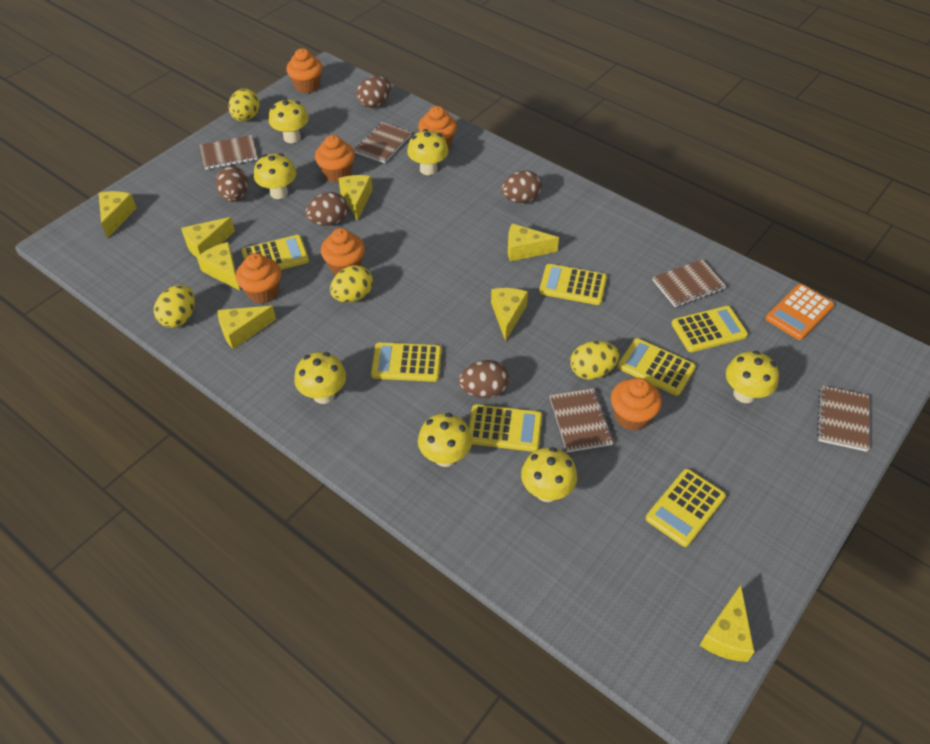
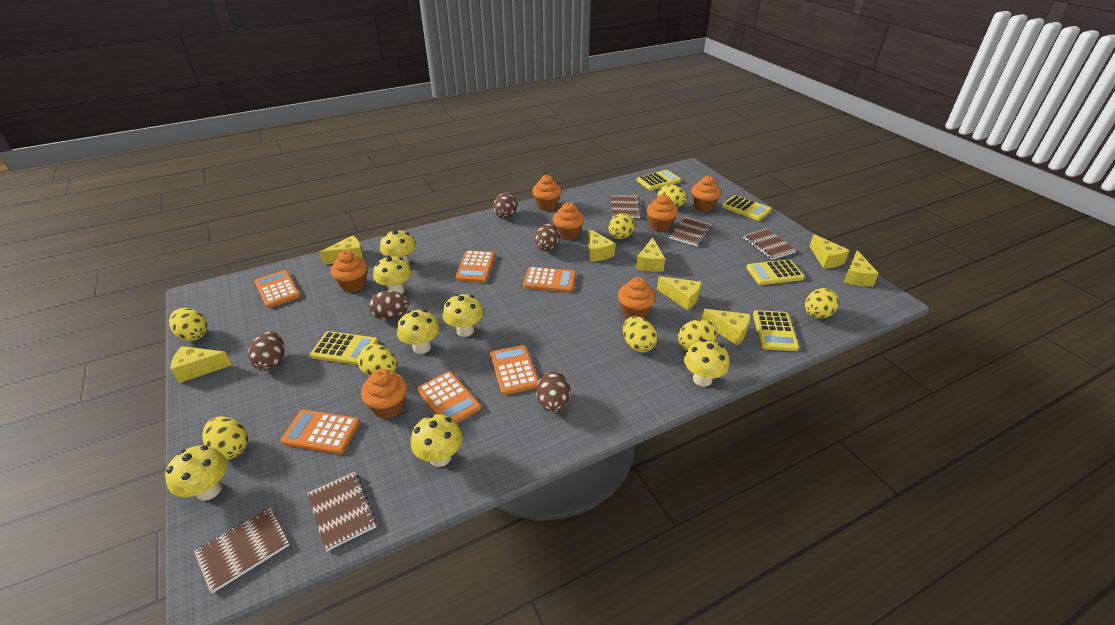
orange calculator: [766,284,834,340] = 1 -> [255,270,301,308] [281,410,360,454] [417,371,481,423] [455,250,495,283] [490,345,539,395] [523,267,576,292] = 6
orange cupcake: [236,253,281,303] [286,48,323,93] [315,135,355,182] [321,228,365,275] [418,106,457,149] [611,378,662,431] = 6 -> [331,251,368,292] [361,369,407,419] [532,175,562,211] [553,202,584,240] [618,277,656,319] [647,194,678,232] [691,176,721,212] = 7
yellow calculator: [241,235,309,270] [371,342,442,382] [469,404,542,452] [539,264,607,305] [617,338,696,396] [646,469,726,547] [672,306,748,352] = 7 -> [310,331,378,365] [637,170,681,190] [722,195,771,221] [746,259,805,285] [753,310,799,351] = 5
yellow egg: [154,285,195,328] [229,89,260,121] [330,265,373,302] [570,341,619,380] = 4 -> [169,308,207,341] [202,416,248,459] [357,344,397,376] [608,213,635,239] [623,316,657,352] [658,184,687,207] [678,320,718,350] [805,288,839,319] = 8

